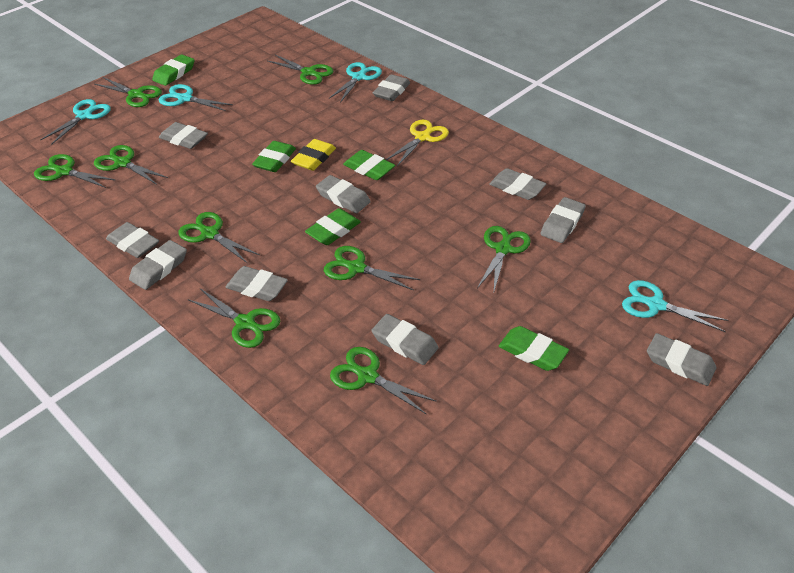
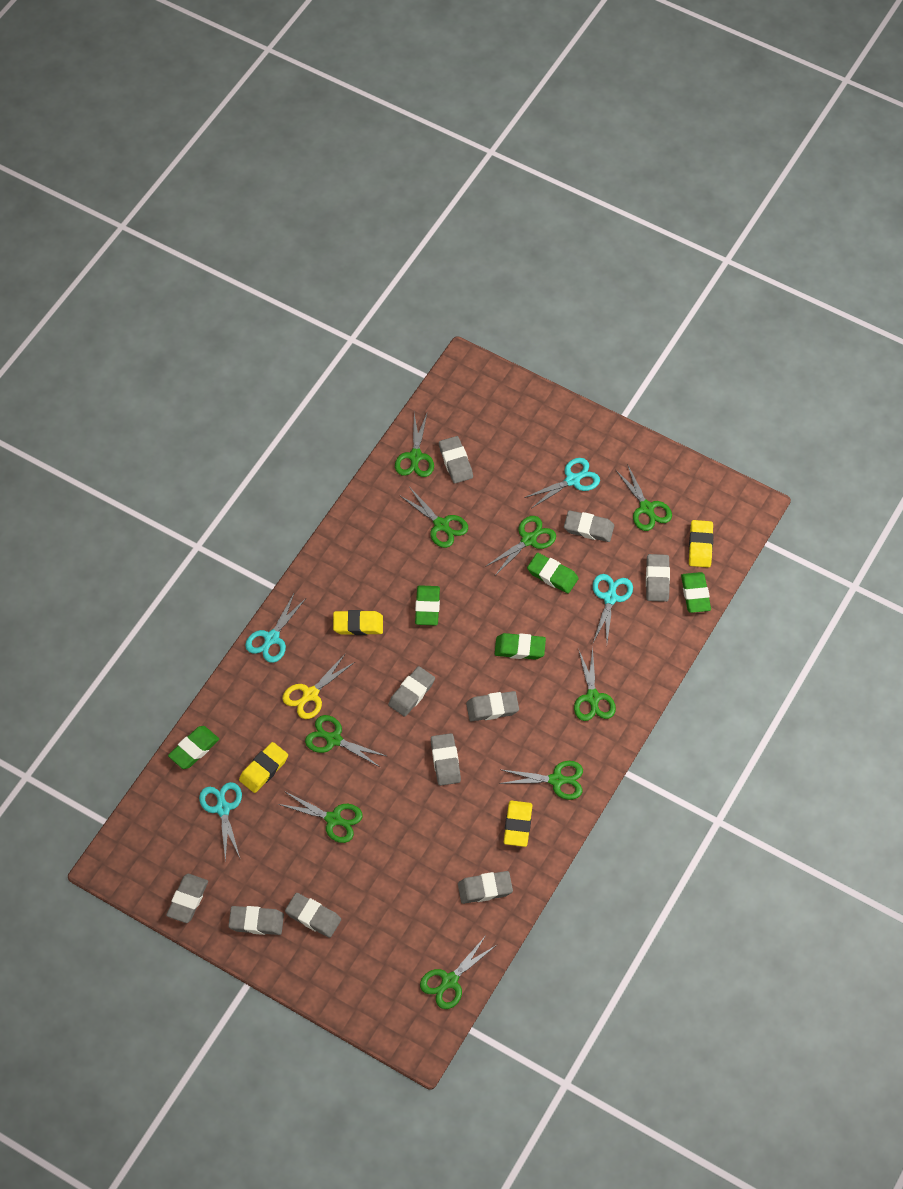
yellow eraser: [291,139,336,171] = 1 -> [239,742,288,793] [333,610,383,635] [504,801,533,847] [689,520,714,568] = 4

